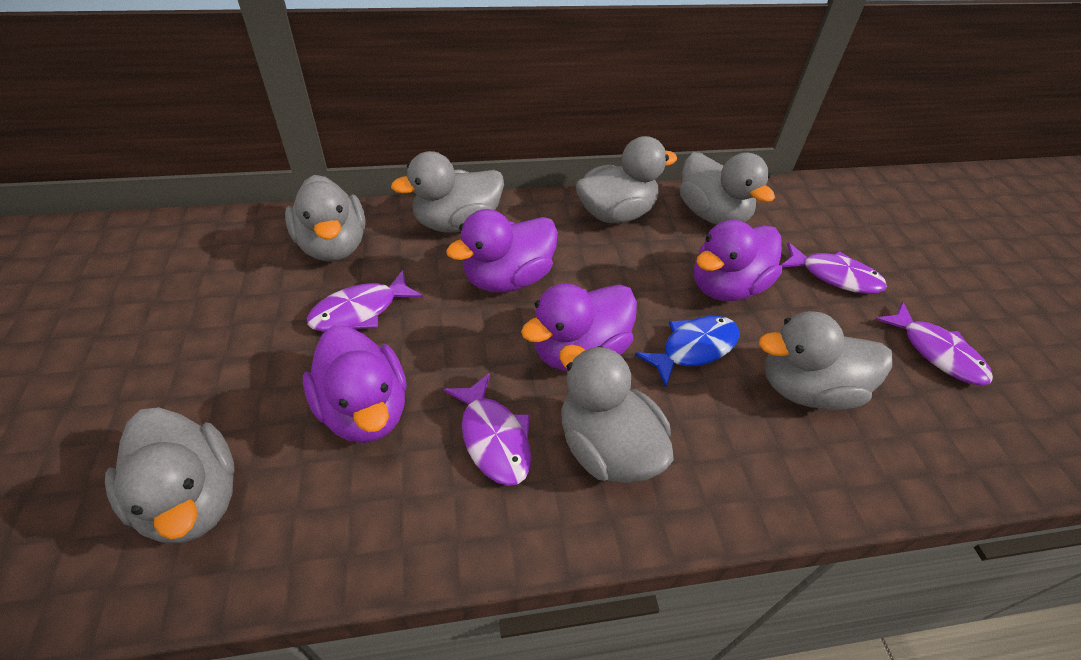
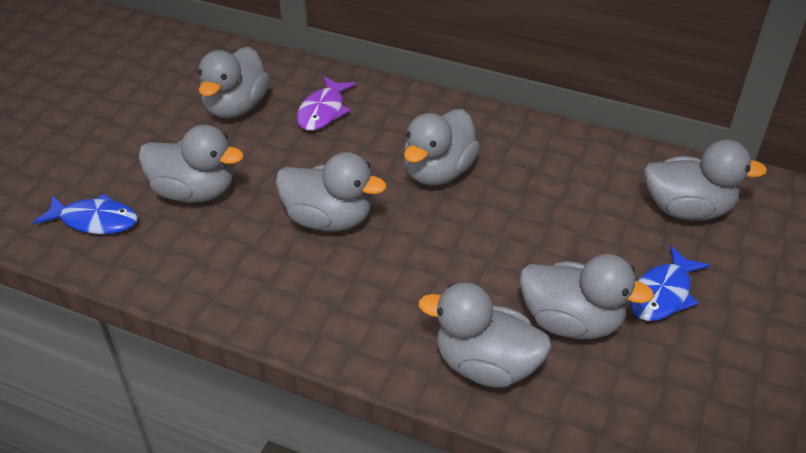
blue fish: [635,316,740,387] = 1 -> [33,194,138,234] [630,246,710,321] = 2
purple duck: [303,325,407,443] [446,209,558,293] [521,283,637,371] [694,220,782,301] = 4 -> none = 0
purple fish: [307,270,423,332] [443,373,531,486] [782,242,887,294] [875,302,993,385] = 4 -> [297,76,356,131] = 1

